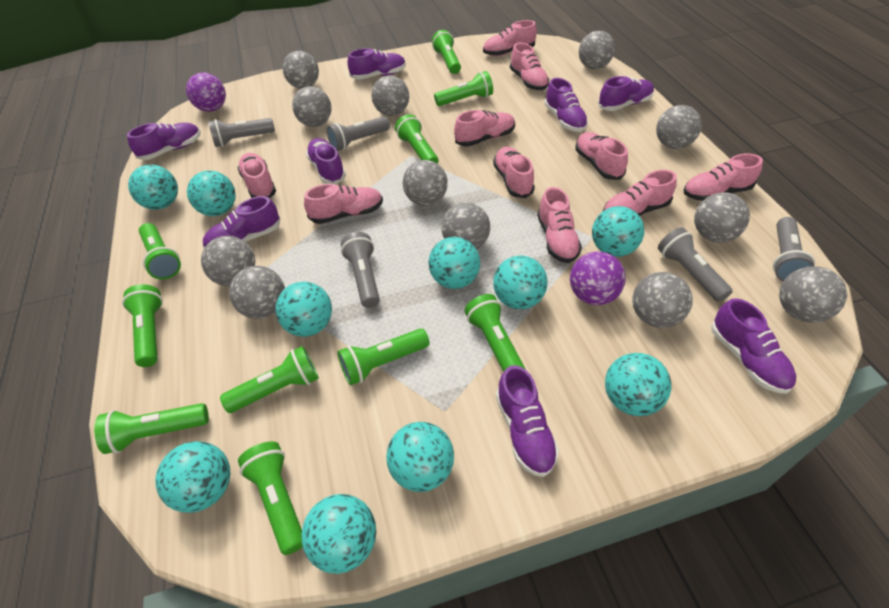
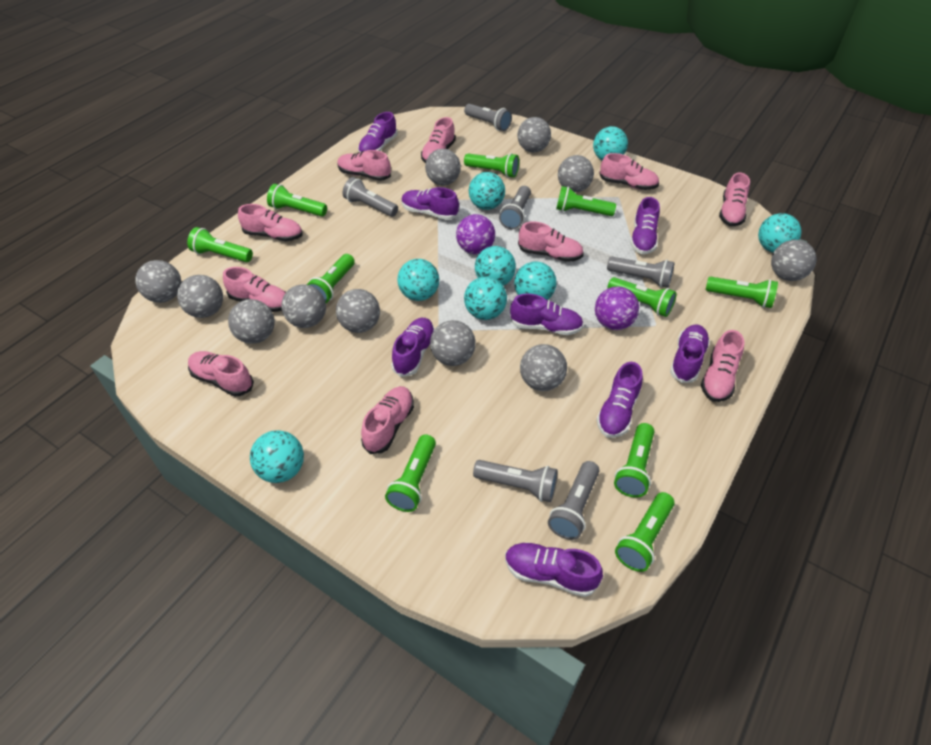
grey ball: [201,236,255,286] [229,266,285,319] [282,51,319,89] [292,86,332,127] [371,76,409,116] [403,160,448,206] [441,202,490,249] [579,31,615,69] [632,272,693,328] [656,105,702,149] [694,192,750,243] [779,266,847,323] = 12 -> [135,260,181,303] [177,275,223,318] [228,299,275,344] [281,284,326,328] [336,289,380,333] [425,149,461,185] [430,320,476,366] [518,117,551,153] [520,344,567,391] [558,155,594,192] [771,240,816,281] = 11
grey flashlight: [208,118,275,147] [327,117,390,151] [341,232,380,308] [658,227,733,302] [773,217,815,281] = 5 -> [343,177,398,217] [464,104,512,131] [473,460,558,502] [499,186,531,229] [548,461,600,540] [607,257,674,288] = 6
turquoise ball: [128,165,178,210] [155,441,230,513] [187,170,236,216] [275,282,332,337] [301,494,376,574] [386,422,454,492] [428,237,480,289] [493,255,548,309] [592,206,644,257] [605,353,672,416] = 10 -> [250,430,304,483] [397,259,439,301] [464,277,507,320] [469,172,505,210] [475,246,516,286] [514,262,557,300] [593,126,628,160] [758,213,802,253] = 8

